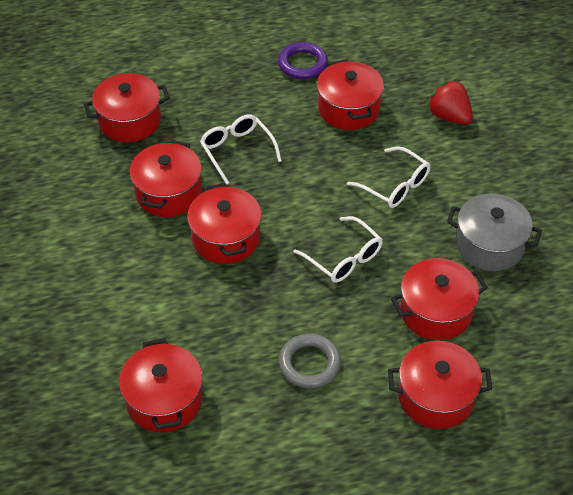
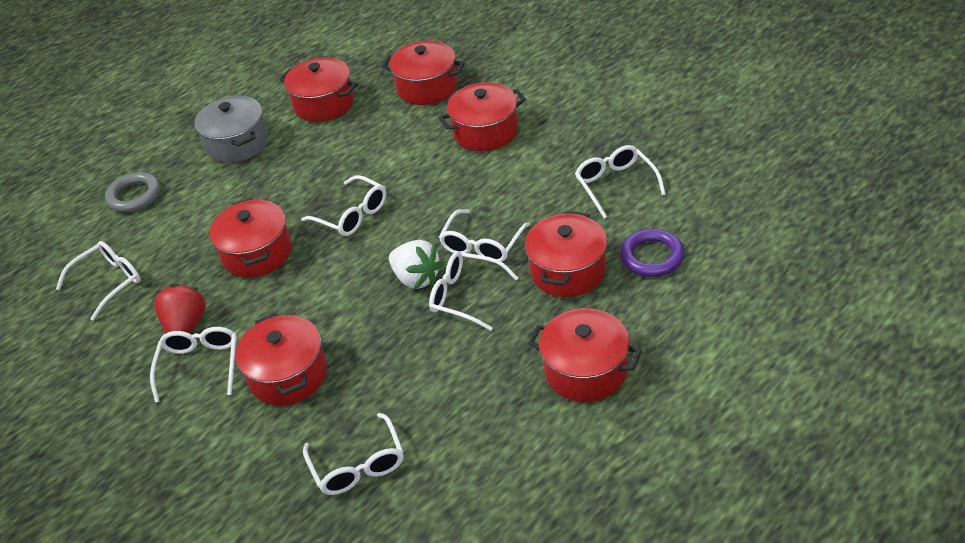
white glasses: [200,114,282,185] [294,216,383,283] [347,146,430,208] = 3 -> [56,241,140,321] [150,327,237,403] [301,175,386,236] [303,413,403,495] [429,251,518,331] [439,209,530,263] [575,145,666,219] = 7
white strawberry: none = 0 -> [389,240,443,289] = 1

